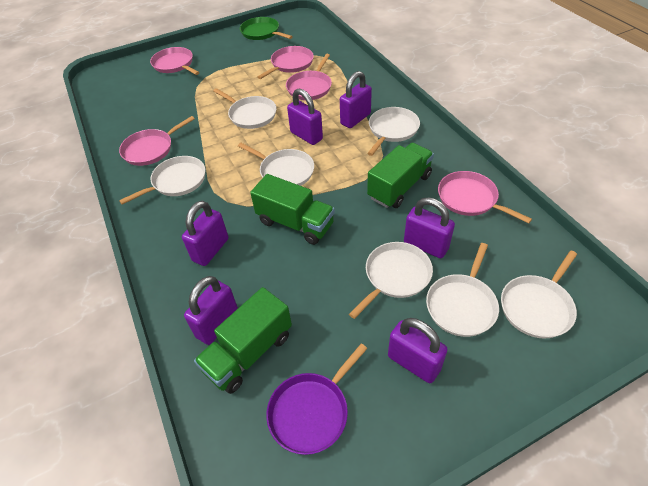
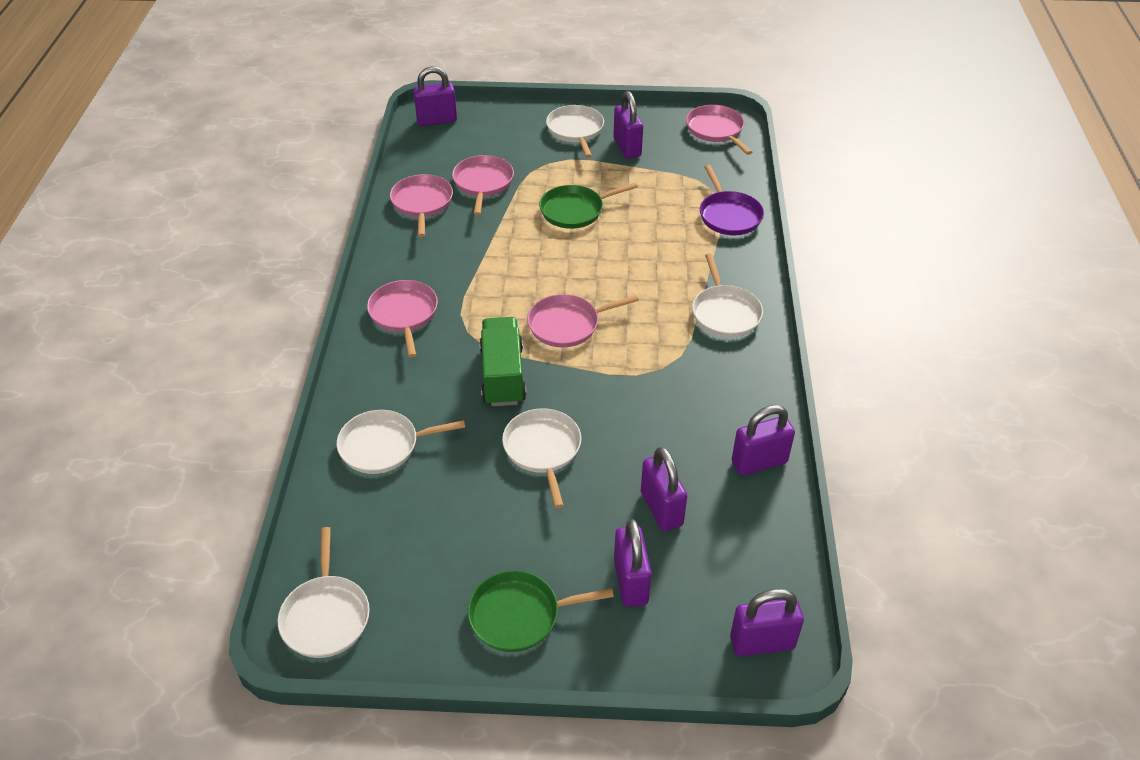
green pan: [240,17,293,40] = 1 -> [468,571,614,652] [539,183,638,229] = 2
green truck: [194,287,292,394] [250,174,335,245] [367,143,434,208] = 3 -> [479,317,527,406] = 1
white pan: [119,156,206,204] [213,88,276,129] [238,143,314,186] [349,242,433,319] [367,107,420,156] [426,243,499,337] [501,251,577,339] = 7 -> [278,527,370,658] [337,410,465,474] [502,408,582,508] [546,105,604,158] [692,254,763,338] = 5

